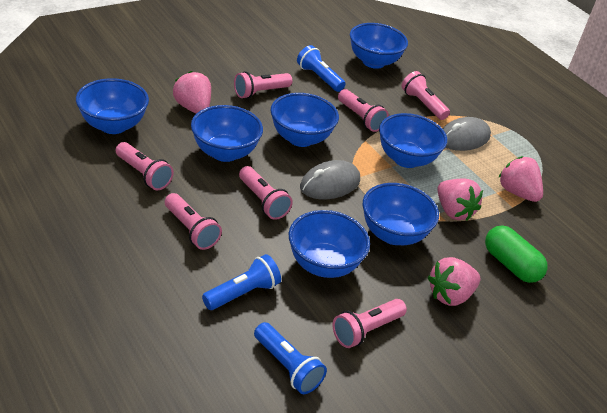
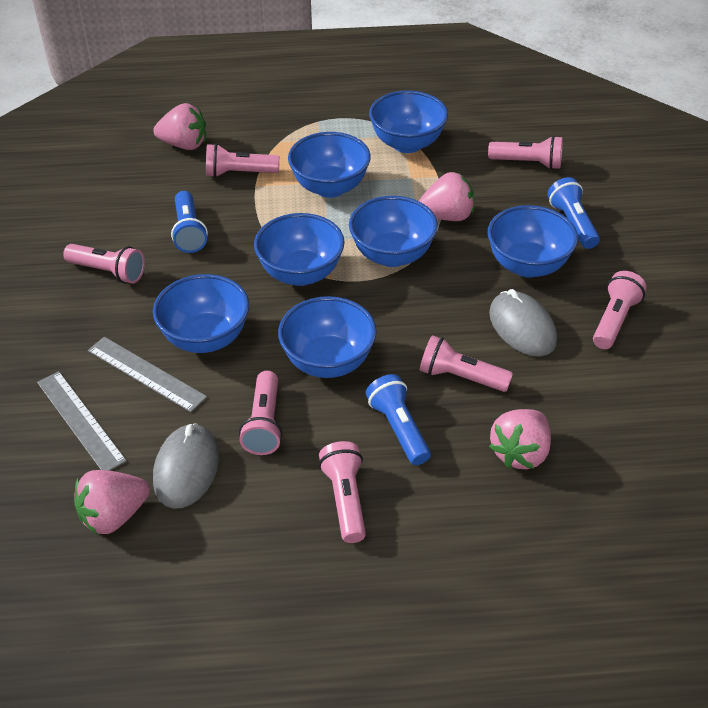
green capsule: [485,225,548,283] = 1 -> none = 0
grey ruler: none = 0 -> [37,371,127,471] [88,337,207,412] = 2

